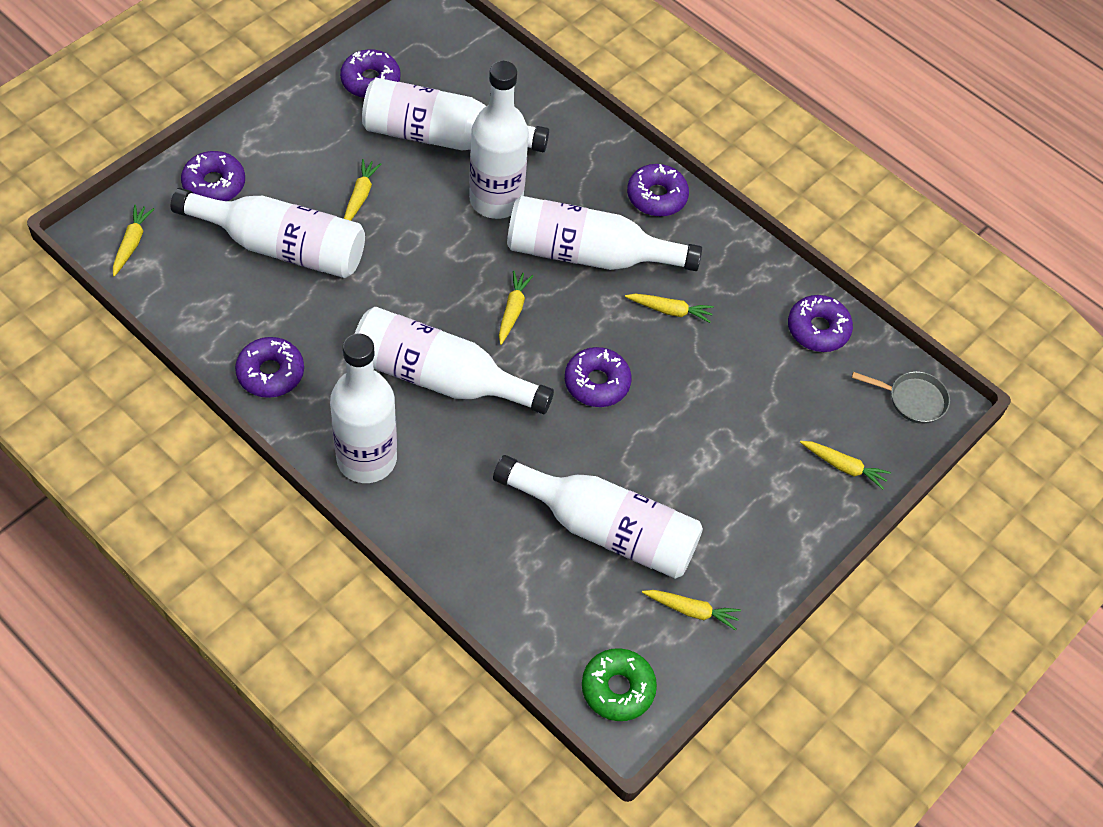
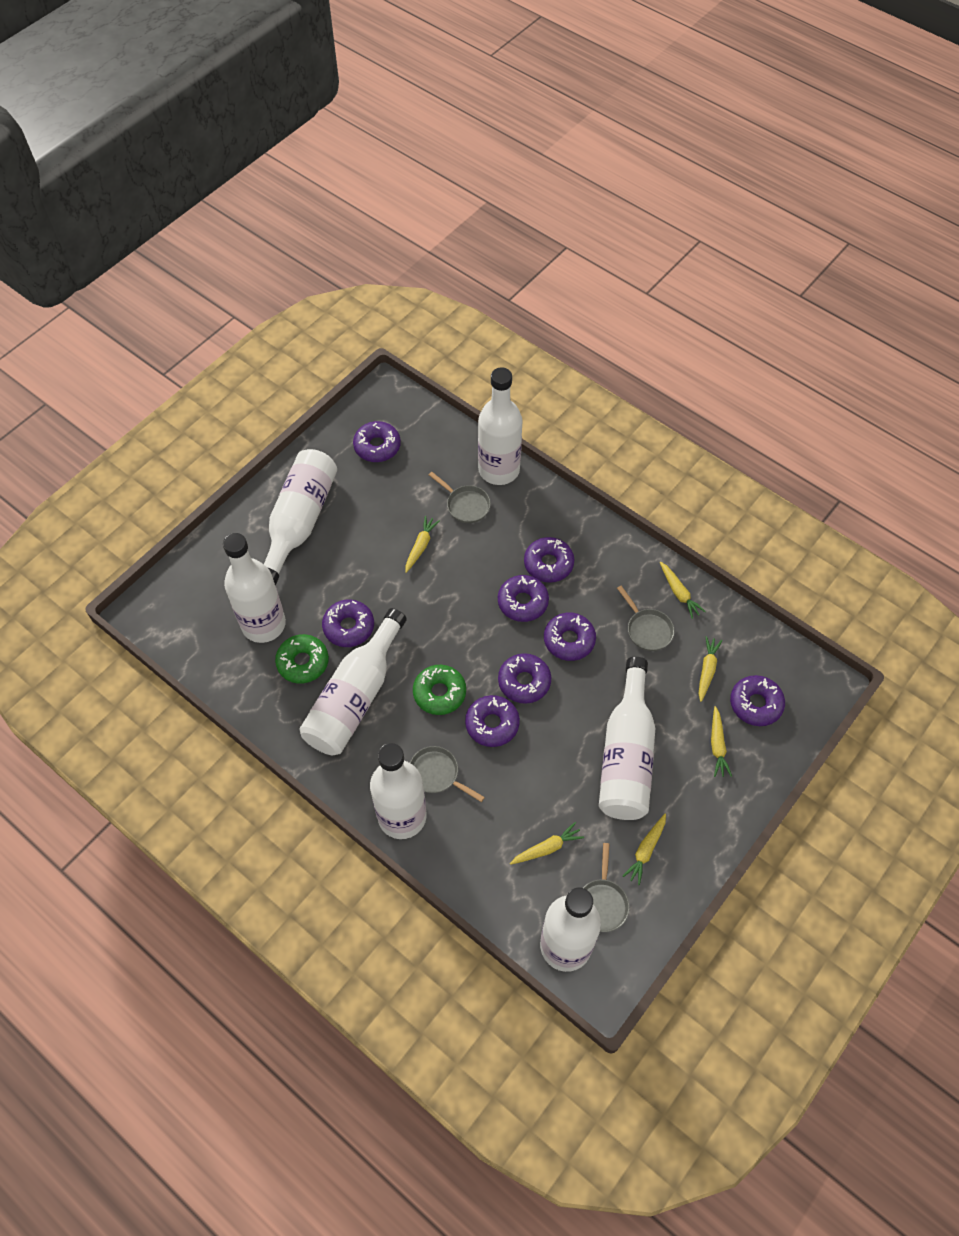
green donut: [582,648,657,721] = 1 -> [275,634,329,684] [413,665,466,715] = 2
grey pan: [852,371,950,424] = 1 -> [410,746,485,802] [429,472,491,523] [583,843,629,932] [617,586,674,651] = 4
purple donut: [181,151,245,201] [235,337,304,398] [340,49,400,98] [565,347,632,407] [627,164,689,216] [788,295,853,352] = 6 -> [322,599,374,647] [353,421,401,462] [465,695,520,747] [498,575,549,622] [498,653,551,704] [524,537,575,583] [544,613,596,661] [730,675,785,726] = 8

